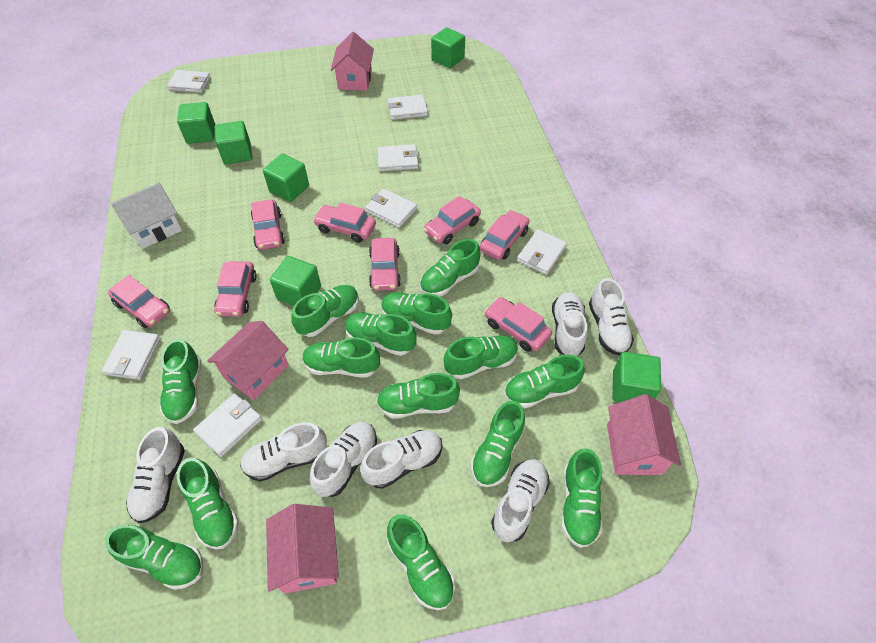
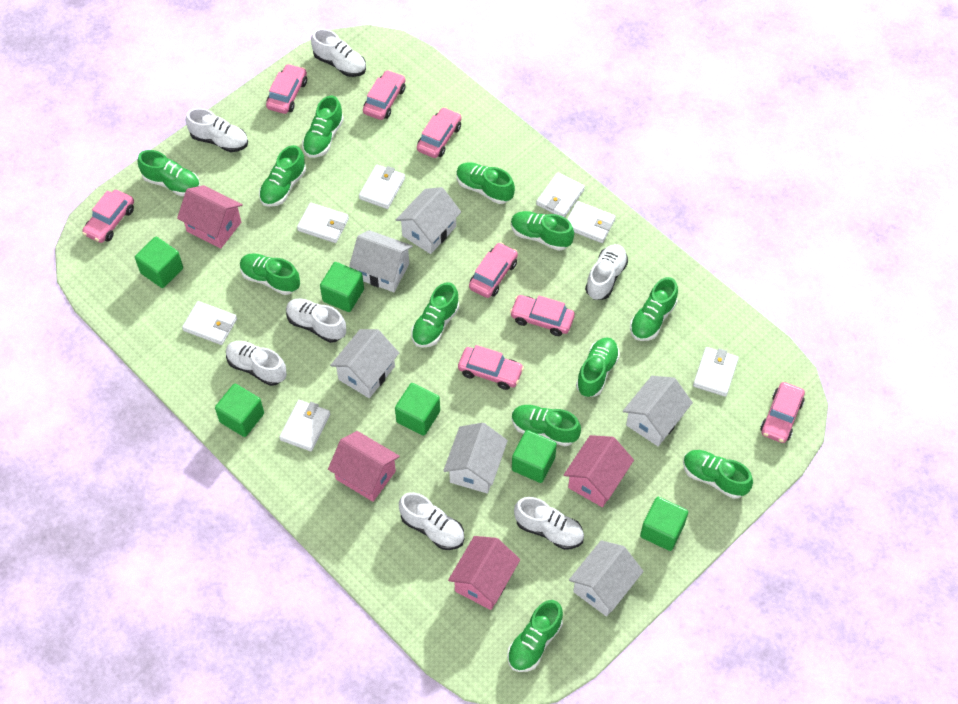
green shoe: [105,525,203,590] [160,339,201,424] [177,458,239,549] [291,285,359,337] [302,337,380,378] [345,312,417,356] [376,373,460,419] [381,292,452,335] [387,514,455,610] [420,239,481,297] [443,335,518,379] [471,401,525,487] [504,355,585,408] [561,448,602,548] = 14 -> [137,150,200,196] [240,253,300,295] [259,145,306,207] [302,95,344,158] [411,282,459,348] [456,162,515,204] [507,600,563,672] [511,211,574,251] [512,405,581,446] [576,337,620,397] [630,277,678,341] [683,450,753,499] = 12
white house: [111,183,182,249] = 1 -> [330,329,399,398] [349,230,413,292] [396,187,461,254] [443,423,508,494] [569,540,644,617] [623,376,693,446] = 6

